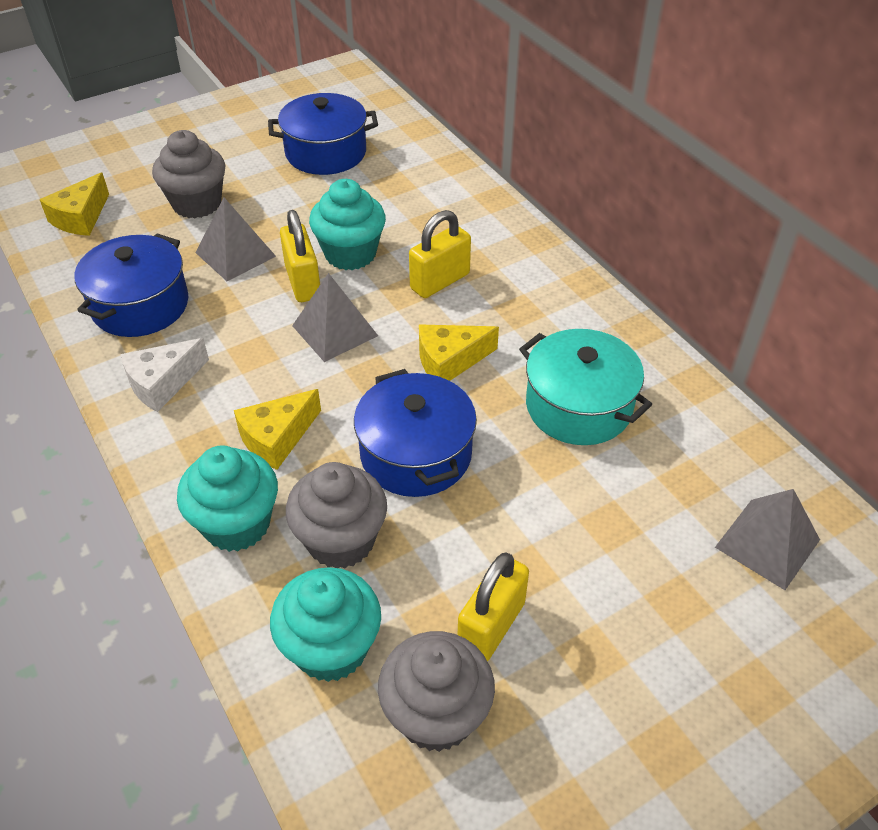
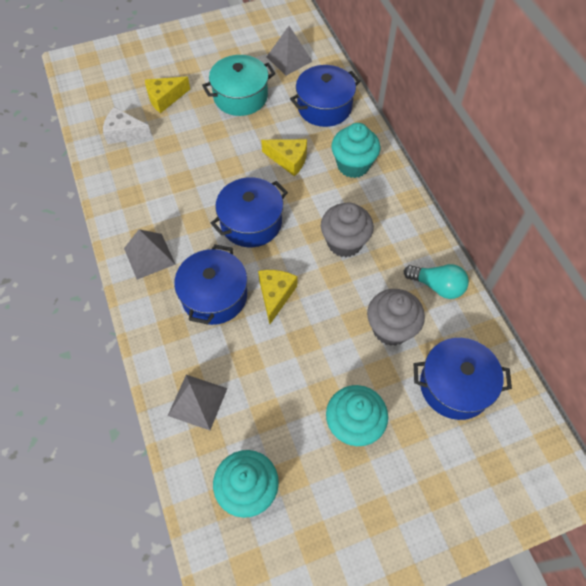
blue pot: [74,233,189,337] [268,93,378,175] [354,369,477,497] = 3 -> [174,244,247,325] [211,177,288,247] [290,65,361,127] [414,338,512,420] = 4
grey cupcake: [152,130,226,218] [286,462,387,568] [378,631,495,752] = 3 -> [321,202,374,257] [367,289,425,346] = 2
turquoise light bulb: none = 0 -> [404,264,469,299] = 1
yellow padlock: [280,210,320,302] [409,210,471,298] [458,553,529,662] = 3 -> none = 0

